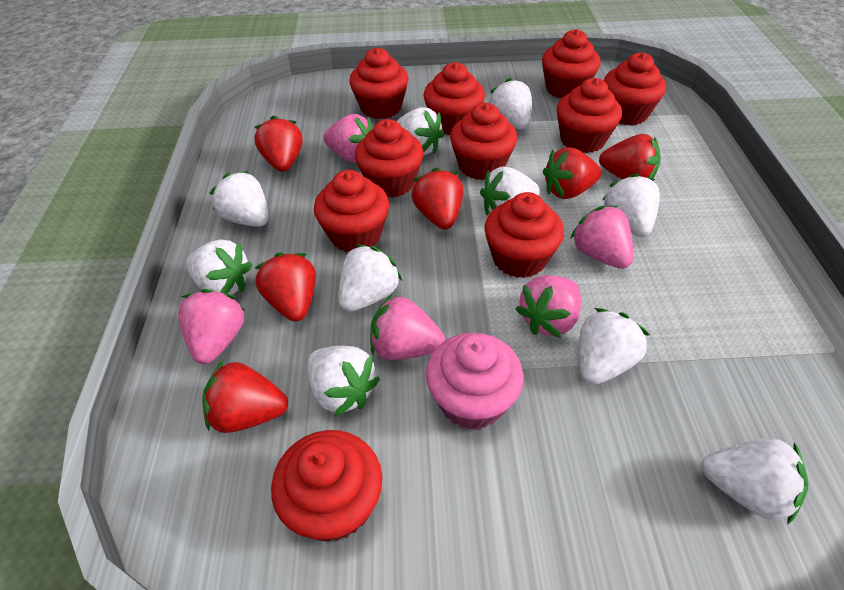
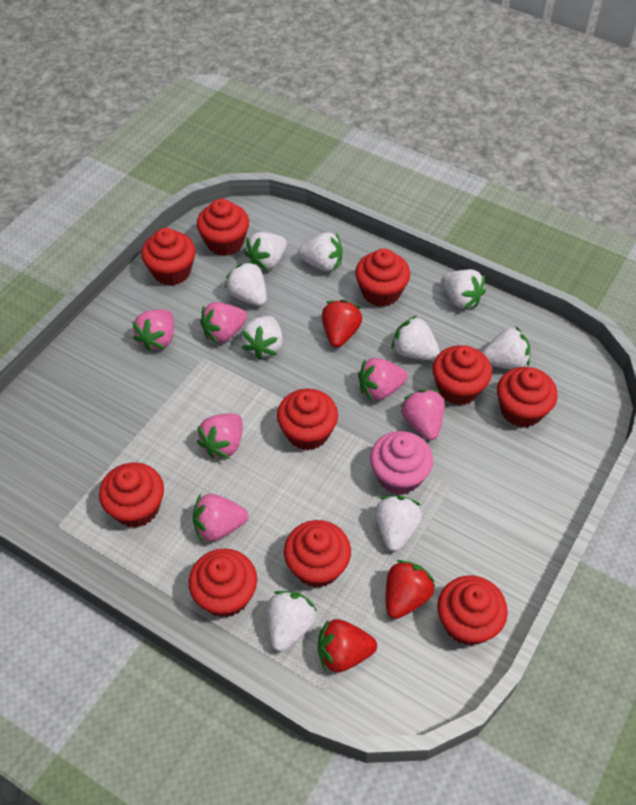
pink strawberry: [178,289,246,364] [323,114,373,163] [370,294,445,360] [516,275,581,338] [570,206,633,269] = 5 -> [133,309,174,352] [193,494,248,542] [197,413,242,459] [200,302,247,344] [358,358,408,401] [401,389,445,440] = 6
red strawberry: [202,360,288,433] [254,116,303,172] [255,252,316,322] [412,167,463,230] [543,147,602,199] [599,134,661,179] = 6 -> [318,619,377,672] [322,300,362,348] [386,560,435,619] = 3
white strawberry: [186,239,253,295] [210,171,269,227] [308,346,380,417] [339,244,402,312] [396,107,444,155] [480,167,540,215] [489,78,532,130] [579,308,650,385] [602,173,660,237] [701,439,809,525] = 10 -> [225,261,267,306] [242,316,283,360] [244,232,287,271] [267,591,317,652] [298,232,343,271] [375,496,422,551] [392,315,440,360] [441,269,486,309] [482,327,530,369] = 9

